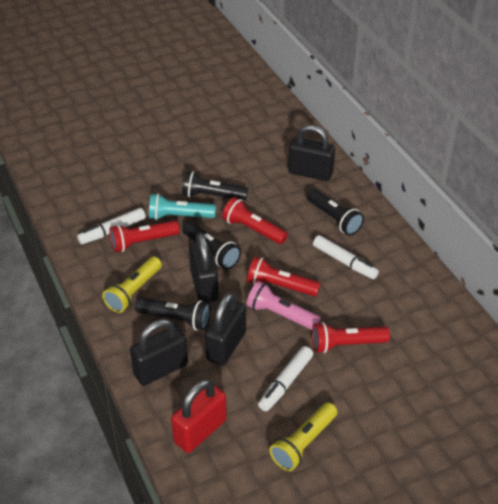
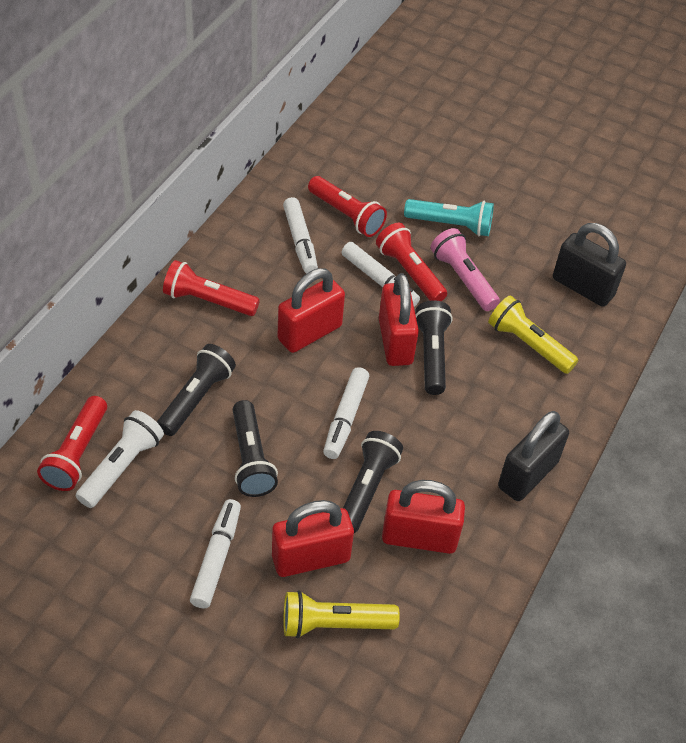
black padlock: [130,319,188,386] [189,233,219,302] [205,293,246,366] [288,125,335,181] = 4 -> [498,411,569,501] [553,223,626,307] = 2
red padlock: [171,379,227,453] = 1 -> [272,500,354,577] [277,268,345,353] [379,273,419,366] [382,480,465,554] = 4
white flashlight: none = 0 -> [76,410,164,508] = 1
white marker: [77,208,146,244] [258,346,313,411] [313,235,379,279] = 3 -> [190,499,241,609] [283,197,318,274] [323,367,369,459] [342,242,420,307] = 4

